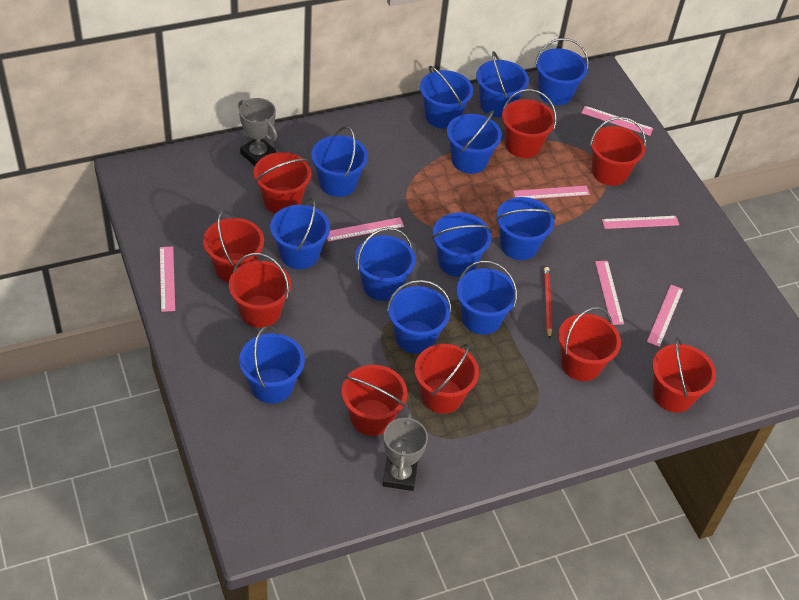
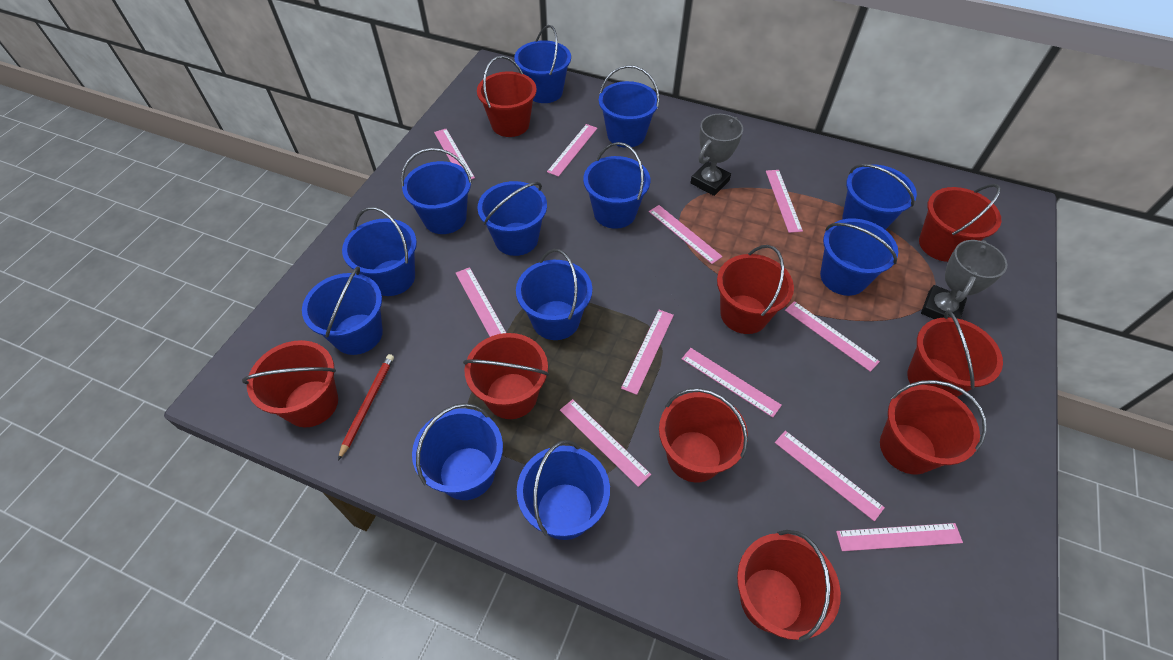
pink ruler: [160,246,175,312] [327,217,404,242] [513,186,590,199] [582,106,653,136] [595,261,624,325] [602,216,679,229] [647,285,683,347] = 7 -> [434,129,475,180] [456,267,506,337] [547,124,597,177] [560,399,651,487] [621,310,674,395] [649,205,723,264] [682,348,782,418] [766,170,803,233] [775,431,885,521] [785,301,880,372] [836,523,963,551] = 11

